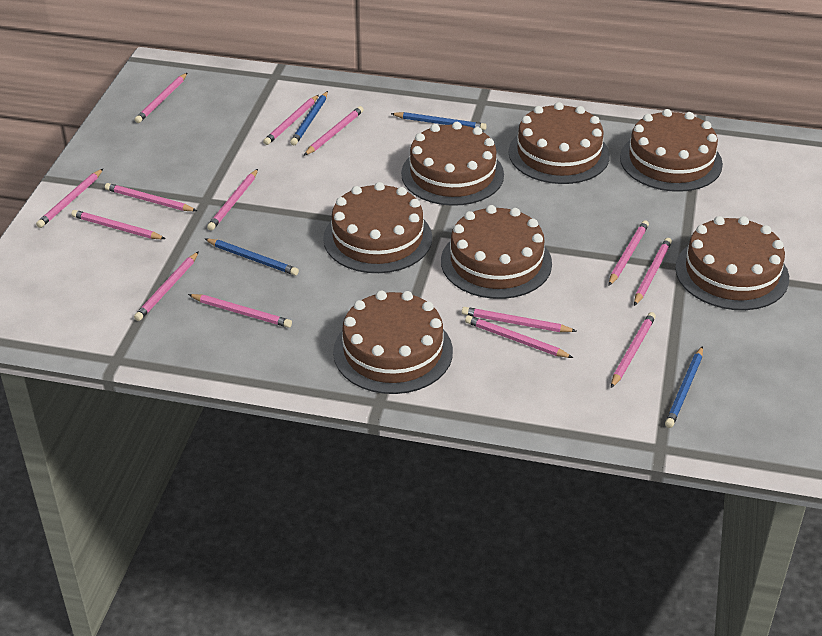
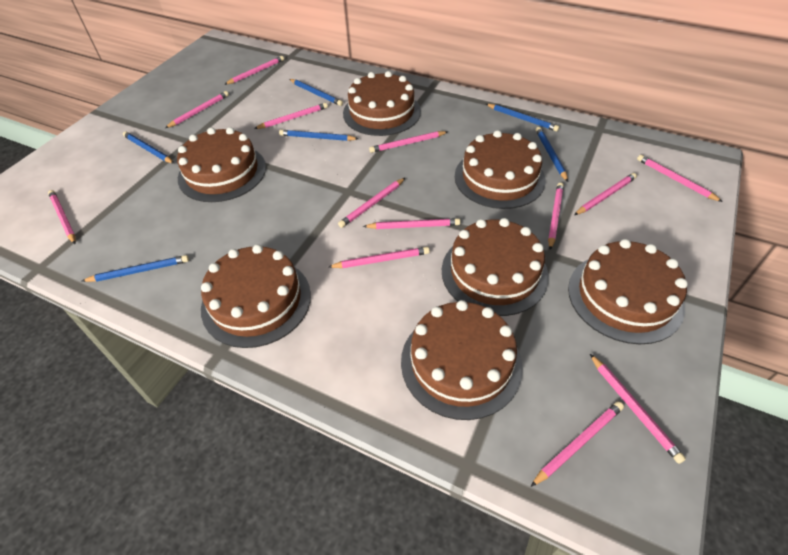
blue pencil: [205,239,299,276] [290,91,328,145] [391,112,487,130] [665,346,703,428] = 4 -> [82,255,189,282] [123,131,175,164] [279,130,359,141] [289,79,343,106] [486,104,559,132] [536,127,568,182] = 6
pink pencil: [36,169,103,228] [71,210,166,239] [105,183,197,211] [134,251,199,321] [135,73,187,123] [188,294,292,328] [207,169,258,231] [263,95,319,145] [304,106,364,156] [462,307,576,332] [465,315,573,358] [609,220,649,286] [611,312,656,388] [634,238,672,306] = 14 -> [48,190,76,244] [165,91,229,128] [224,56,284,85] [254,103,328,129] [328,247,430,268] [338,178,405,228] [363,218,461,229] [369,131,448,153] [530,401,624,487] [548,182,564,250] [574,173,637,215] [590,354,686,464] [637,155,723,202] = 13

